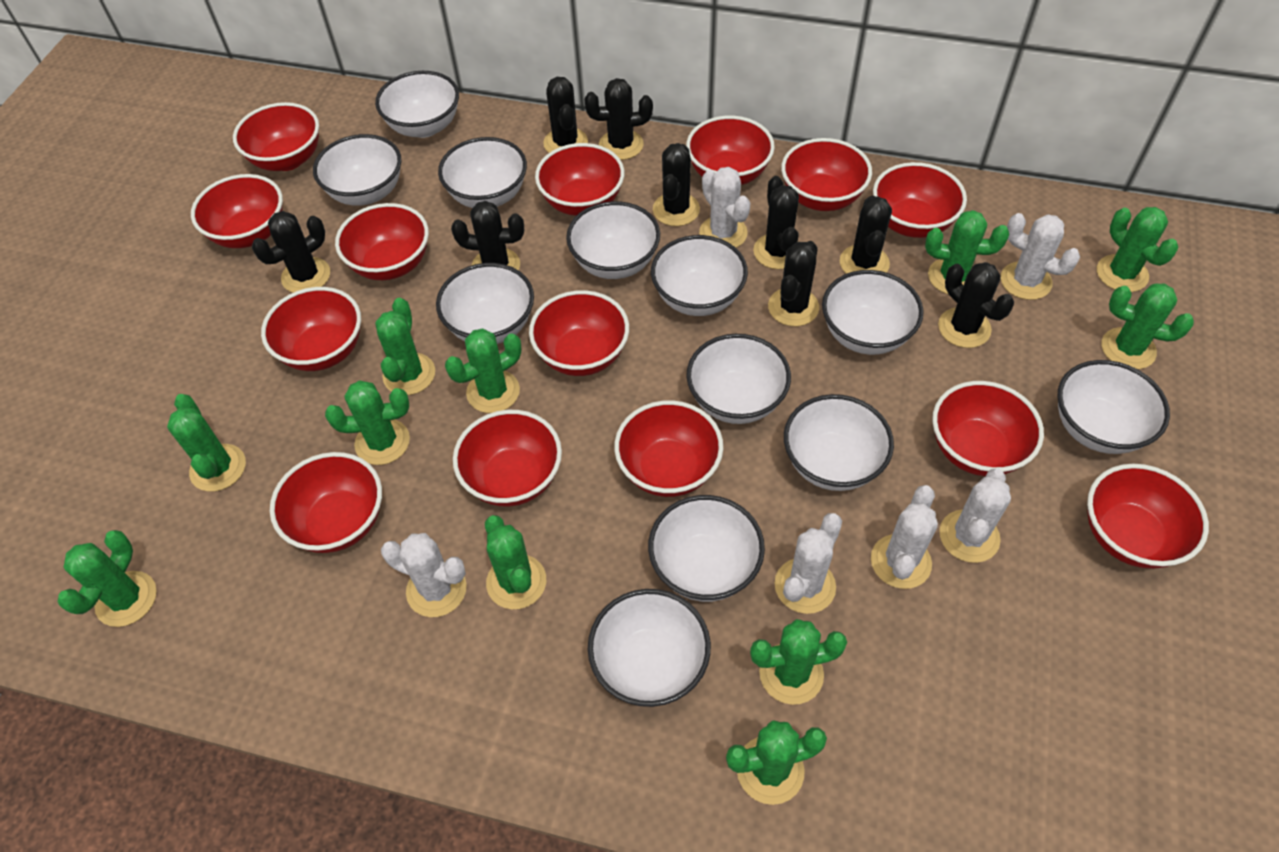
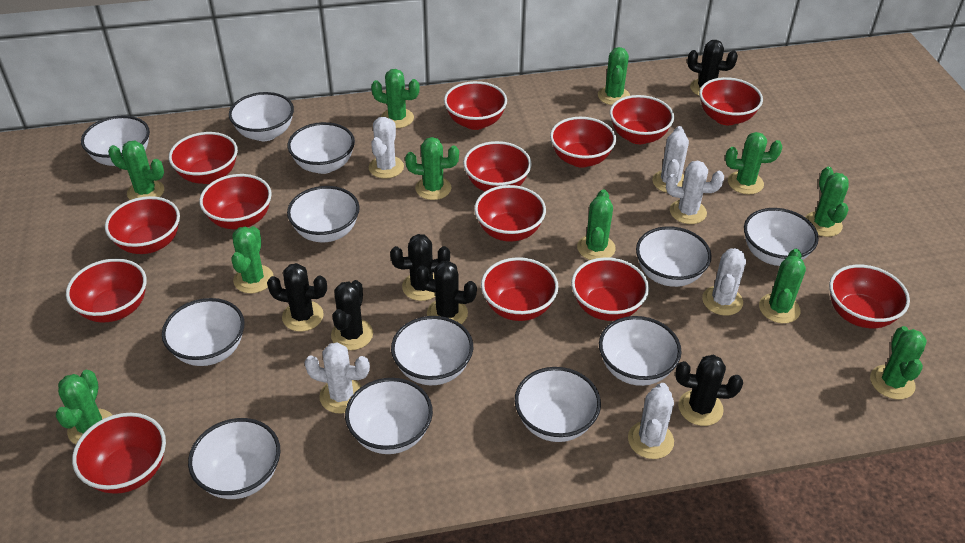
black cactus: [252,211,330,293] [451,201,524,270] [543,77,588,153] [584,78,653,160] [653,143,700,226] [753,176,799,269] [768,241,819,326] [840,196,892,274] [938,262,1014,348] = 9 -> [267,263,327,332] [331,280,373,350] [390,234,450,301] [416,261,477,324] [676,355,743,426] [687,40,738,96] = 6

